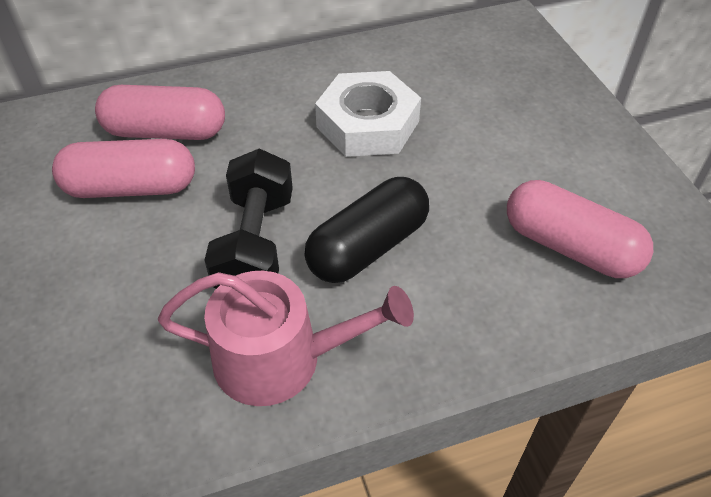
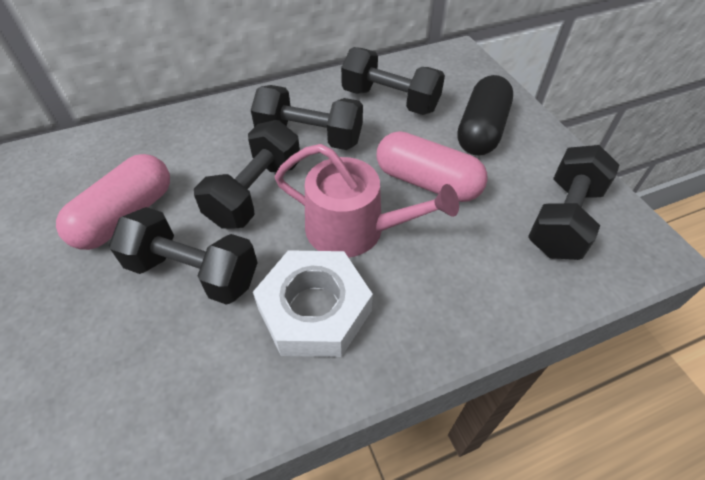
black dumbbell: [204,148,293,289] = 1 -> [109,207,258,305] [194,120,300,228] [251,85,363,150] [341,47,445,115] [528,145,619,260] = 5
pink capsule: [52,139,195,198] [95,85,225,140] [507,180,653,278] = 3 -> [56,154,170,250] [377,131,488,202] = 2

